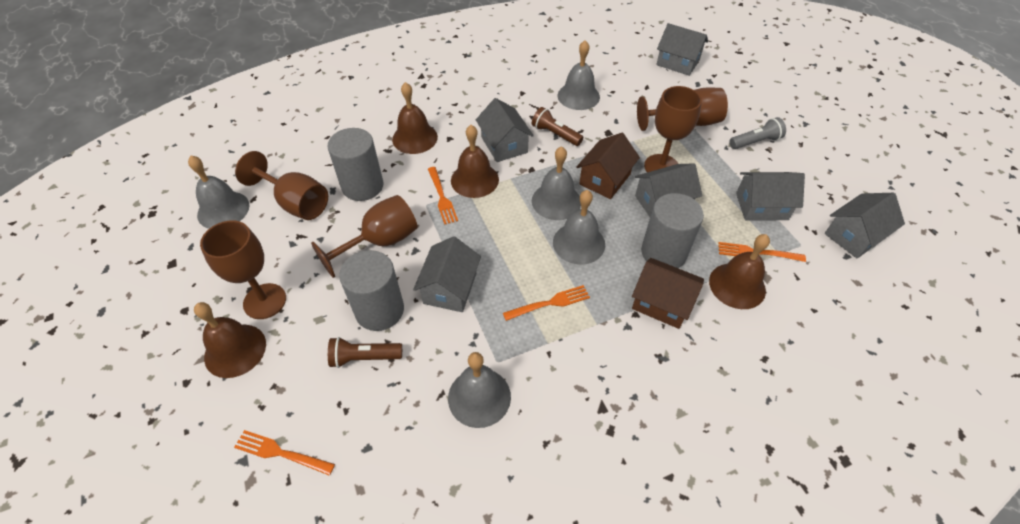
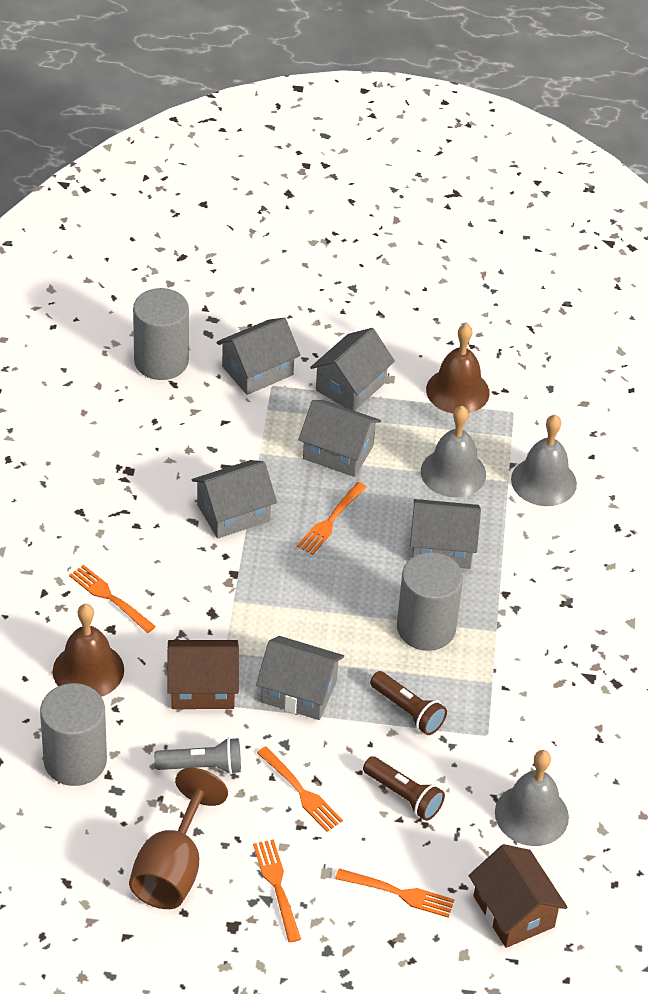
brown bell: [194,302,266,378] [392,82,438,154] [451,125,499,198] [709,234,770,309] = 4 -> [53,604,124,697] [426,324,490,413] = 2
brown goblet: [200,221,286,319] [235,151,328,220] [311,195,418,278] [637,87,728,131] [644,86,702,172] = 5 -> [129,768,228,909] = 1
grey bell: [188,156,250,229] [448,352,511,428] [532,146,581,220] [553,190,605,265] [558,40,600,110] = 5 -> [421,406,486,497] [495,750,569,846] [511,415,577,506] = 3
orange fork: [234,430,335,476] [428,167,458,225] [503,285,590,321] [718,242,806,262] = 4 -> [69,565,156,633] [253,839,301,942] [257,746,343,832] [297,482,366,555] [335,869,454,918] = 5

